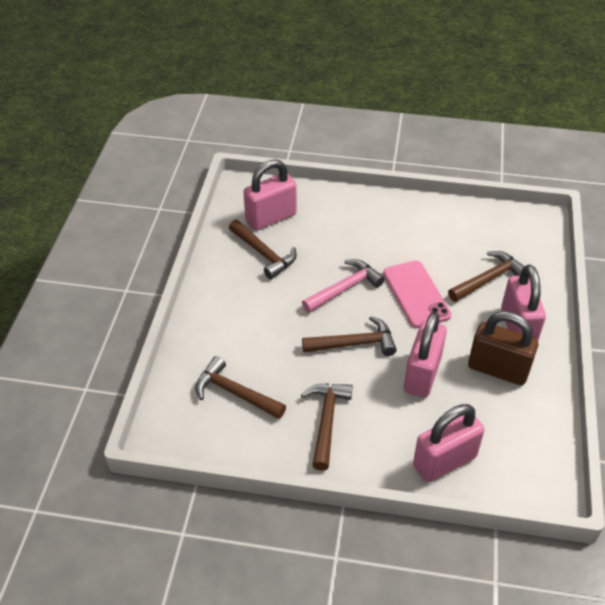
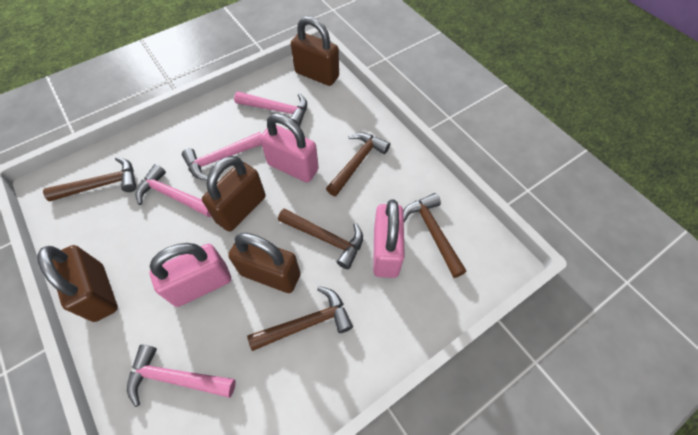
brown padlock: [468,311,538,385] = 1 -> [37,245,118,322] [202,156,265,232] [228,233,300,293] [291,16,339,86] = 4
pink hammer: [302,259,385,313] = 1 -> [127,344,236,407] [136,164,211,217] [182,132,262,180] [234,92,307,126] = 4
pink padlock: [243,159,297,230] [404,312,447,398] [413,404,485,483] [501,265,546,340] = 4 -> [150,243,231,307] [260,113,319,182] [373,199,405,278] = 3
pink phone: [383,261,451,328] = 1 -> none = 0

